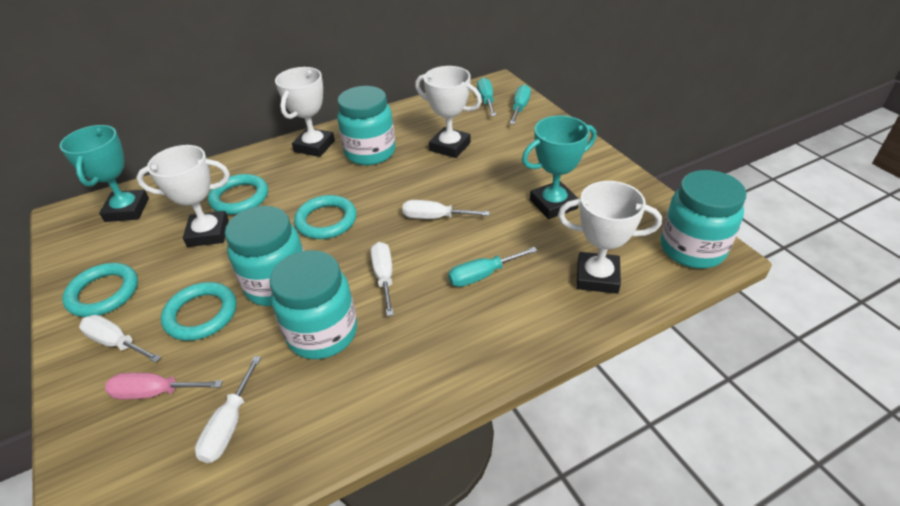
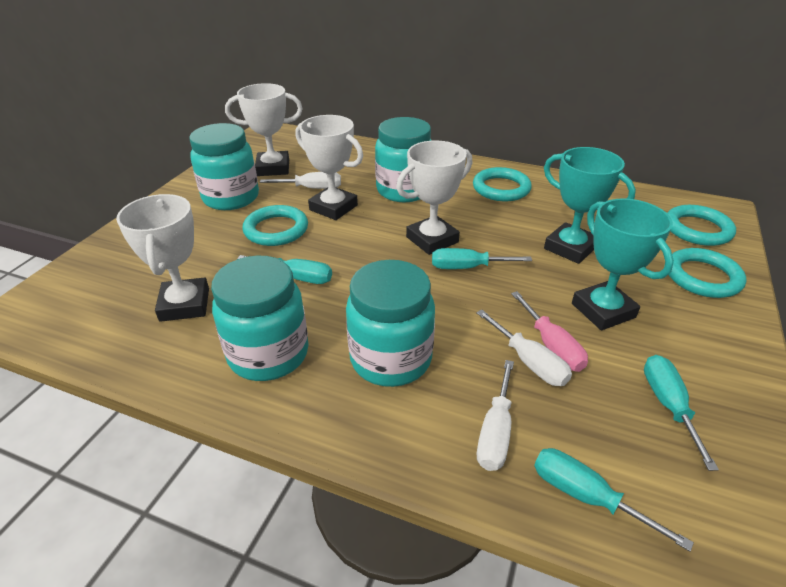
turquoise screwdriver: [448,247,538,287] [477,78,496,116] [510,84,531,124] = 3 -> [237,255,332,284] [432,248,532,269] [534,448,694,552] [644,355,719,471] = 4
white screwdriver: [79,315,161,363] [195,356,261,463] [371,242,394,316] [402,200,490,219] = 4 -> [260,172,341,189] [476,309,572,386] [477,360,514,471] = 3

